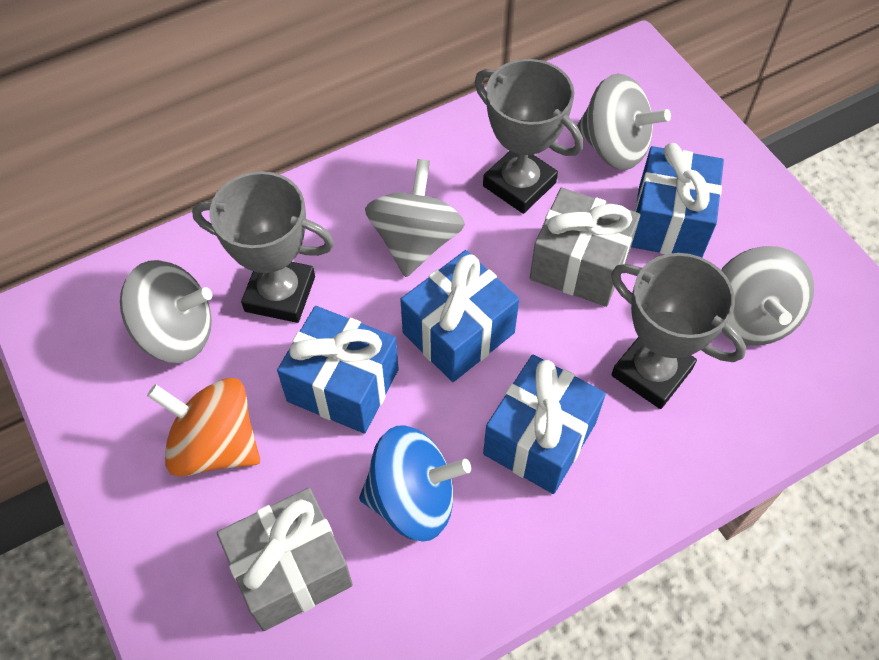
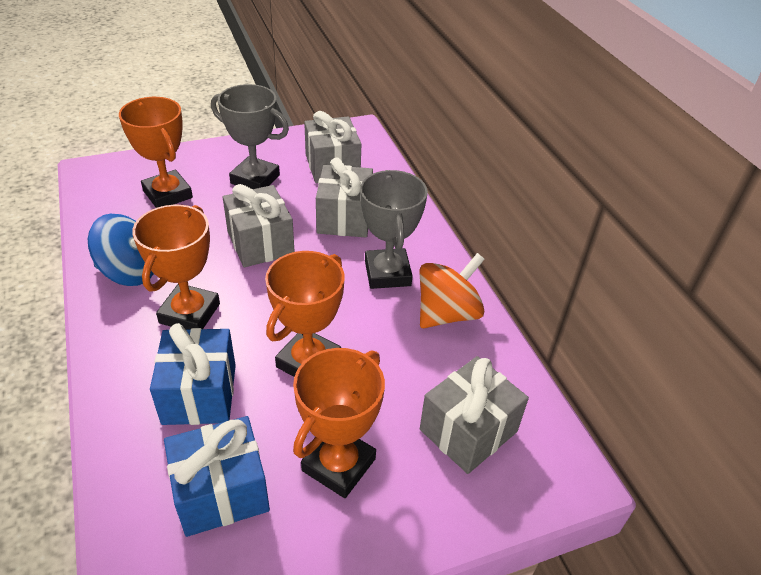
blue gift: [277,306,399,434] [400,250,519,382] [483,354,606,494] [631,143,724,257] = 4 -> [150,323,236,425] [164,416,270,537] = 2
grey gift: [217,488,353,631] [530,187,640,307] = 2 -> [223,184,295,267] [304,111,361,183] [316,158,373,237] [420,356,529,474] = 4
grey spinning top: [120,260,212,363] [365,159,465,277] [577,74,671,170] [721,246,814,346] = 4 -> none = 0
grey trophy: [192,171,334,323] [475,59,583,214] [611,253,746,409] = 3 -> [211,84,289,189] [360,170,428,289] = 2
orange trophy: none = 0 -> [119,97,193,208] [132,205,220,329] [265,251,345,377] [293,348,385,498] = 4

